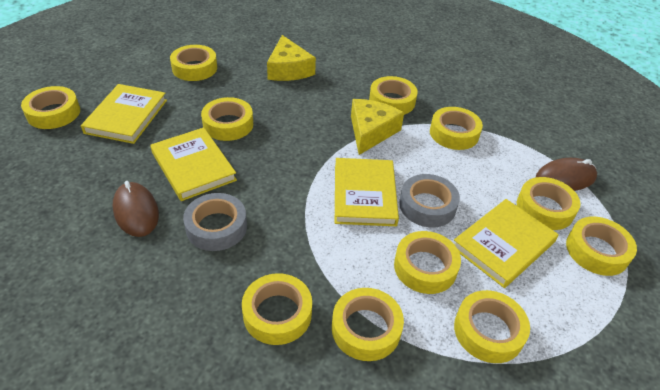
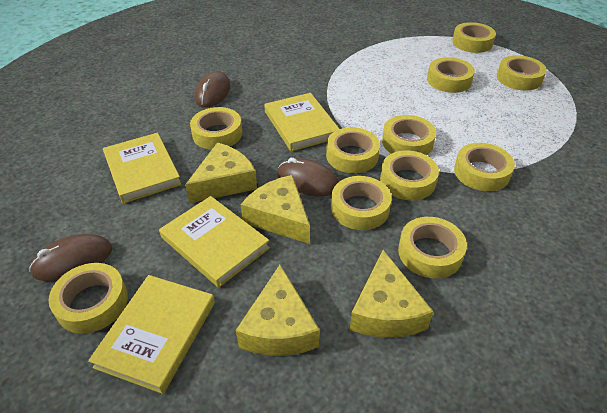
brown mouse: [112,181,159,237] [536,158,597,191] = 2 -> [29,234,112,282] [195,71,231,108] [278,158,339,197] = 3
grey tape: [183,193,247,251] [399,174,460,227] = 2 -> none = 0
yellow cheese: [267,35,316,81] [351,99,404,155] = 2 -> [185,142,257,203] [236,265,320,356] [241,175,310,244] [350,250,434,338] = 4

